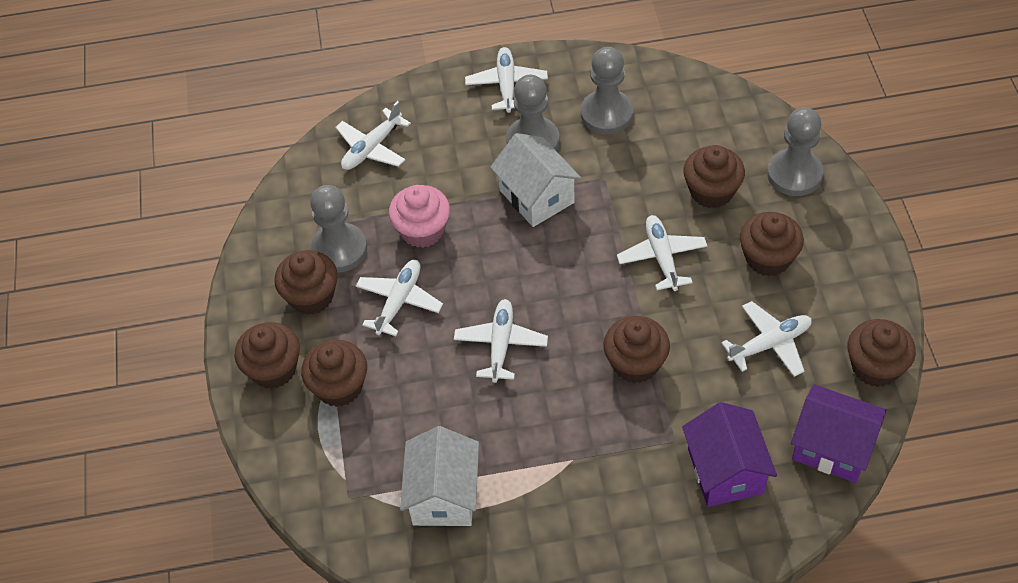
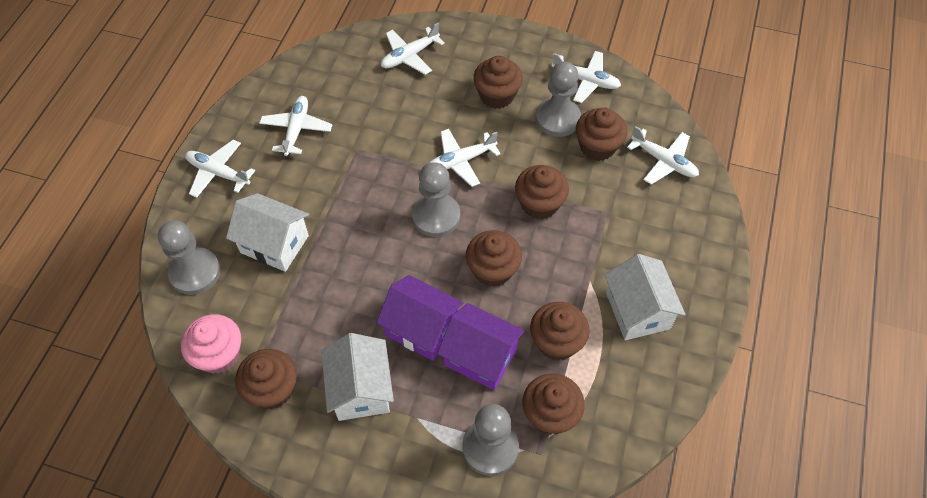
white house: [400,426,479,526] [490,133,581,227] = 2 -> [226,193,309,272] [321,333,394,421] [604,254,686,340] = 3

